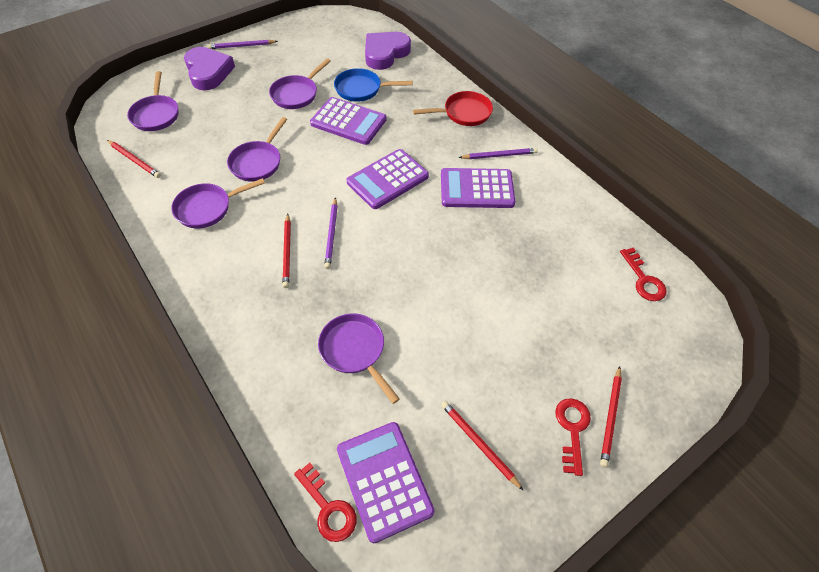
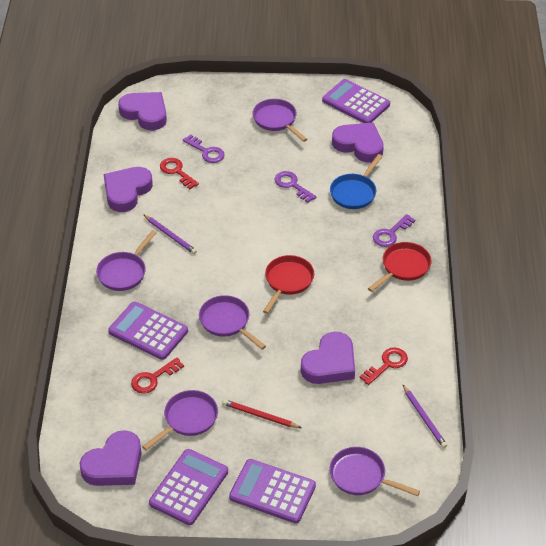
purple heart: [184,47,235,90] [365,32,411,70] = 2 -> [80,430,141,486] [104,167,153,212] [118,92,167,130] [301,332,355,384] [332,122,384,162] = 5
purple key: none = 0 -> [183,134,225,163] [275,171,316,203] [373,214,415,247] = 3
purple pencil: [207,40,278,49] [324,197,337,269] [459,148,538,159] = 3 -> [143,214,197,254] [403,385,447,448] = 2
red pan: [413,91,493,126] = 1 -> [263,255,314,314] [368,242,432,292] = 2
red pencil: [107,140,161,178] [282,214,291,288] [441,401,524,491] [600,366,622,467] = 4 -> [222,399,301,428] = 1

